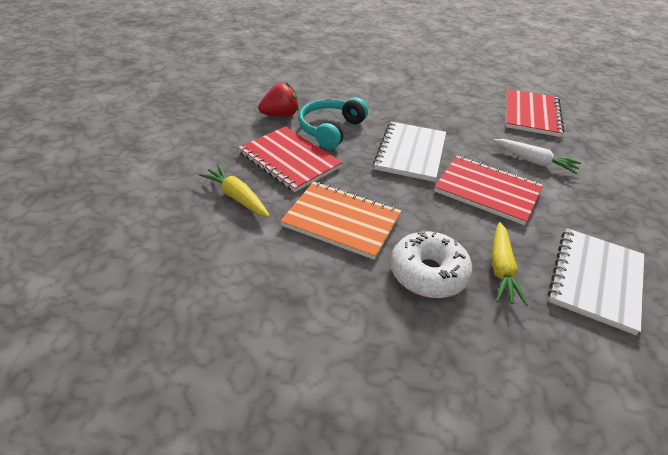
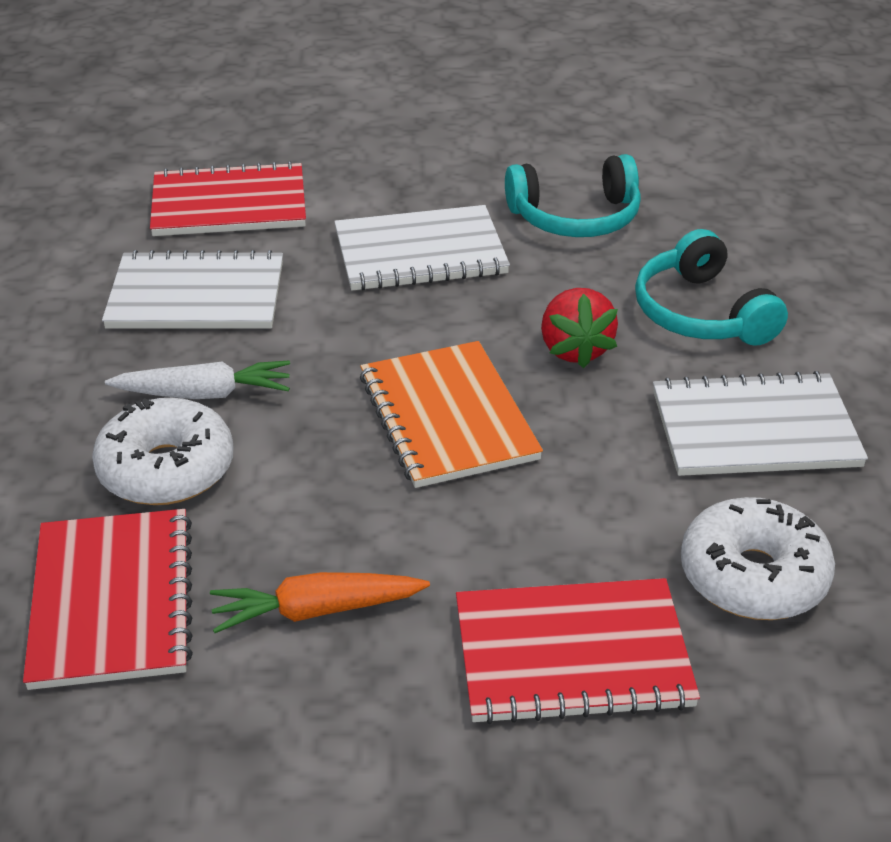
orange carrot: none = 0 -> [210,572,430,633] = 1
turquoise headphones: [298,97,368,149] = 1 -> [505,154,641,237] [635,229,788,346] = 2
white donut: [390,231,472,298] = 1 -> [92,398,234,505] [681,497,835,620] = 2
white notebook: [373,122,446,182] [548,228,644,335] = 2 -> [102,250,283,329] [334,205,510,290] [653,371,868,476] = 3
yellow carrot: [198,165,270,217] [492,222,528,306] = 2 -> none = 0

